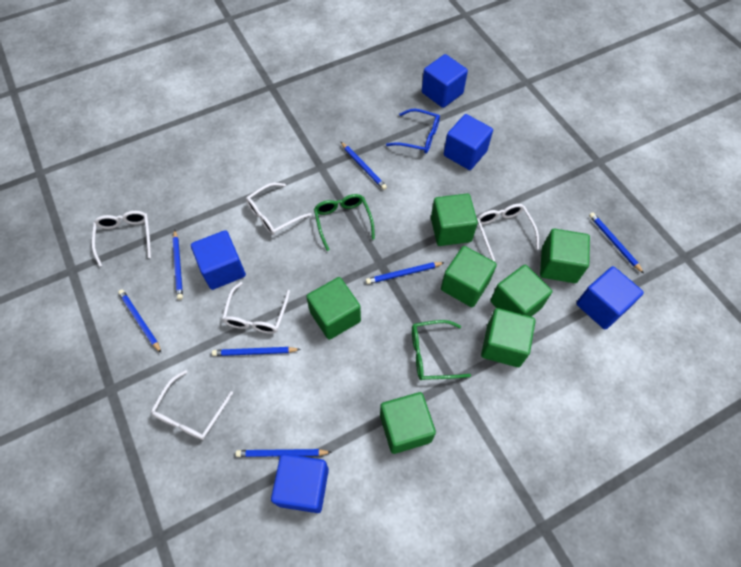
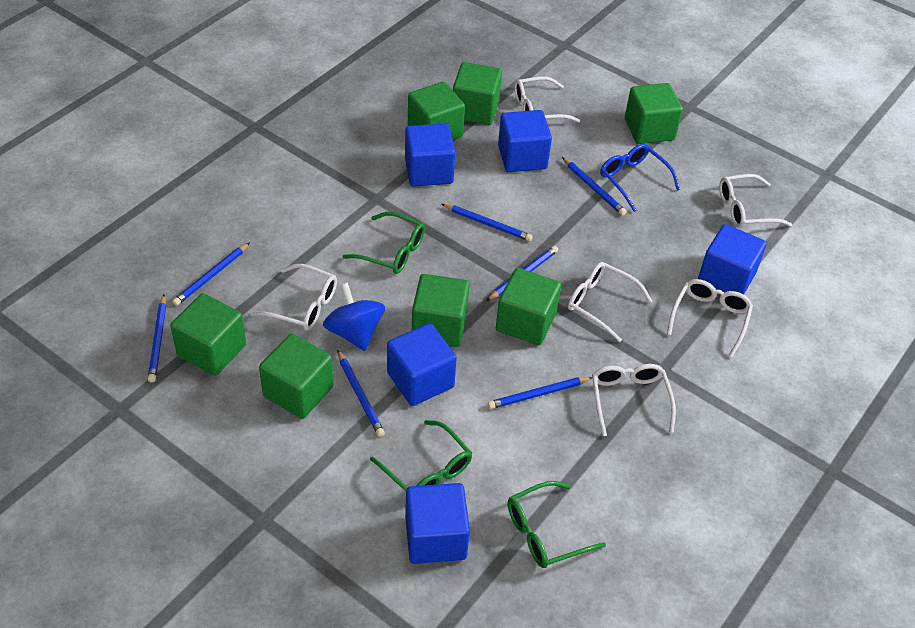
blue spinning top: none = 0 -> [323,283,385,351] = 1
green glasses: [314,194,375,251] [412,320,471,380] = 2 -> [343,212,425,274] [370,420,472,491] [508,481,606,568] = 3
white glasses: [92,211,151,267] [151,370,233,440] [222,282,290,334] [246,183,311,235] [477,204,539,261] = 5 -> [251,264,337,331] [514,77,580,123] [568,262,653,342] [592,364,676,436] [667,279,753,357] [719,174,792,228] = 6

